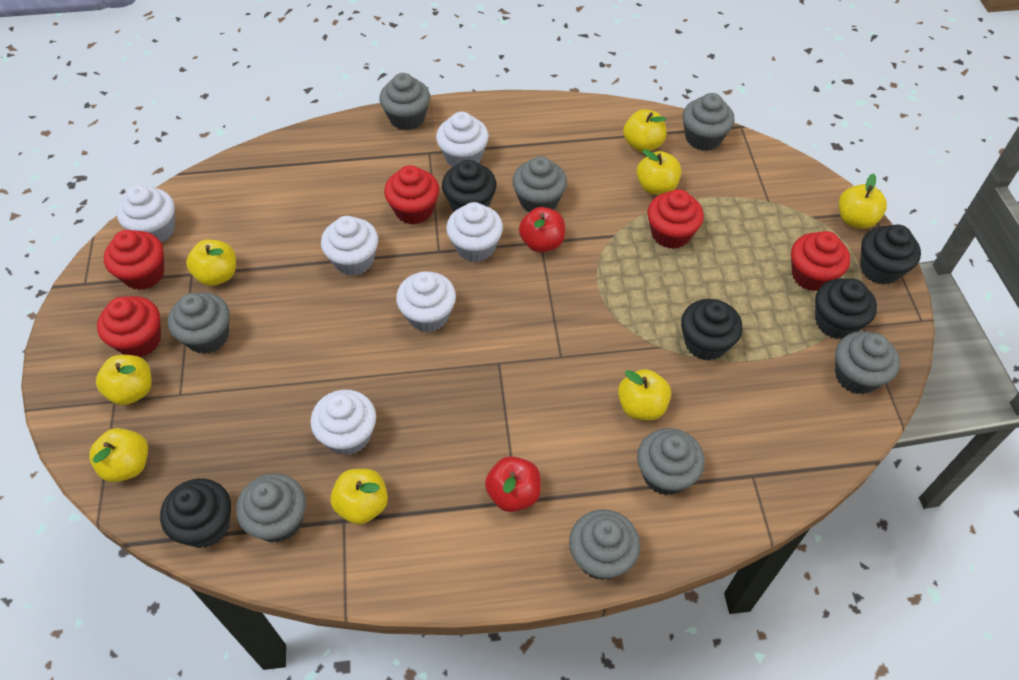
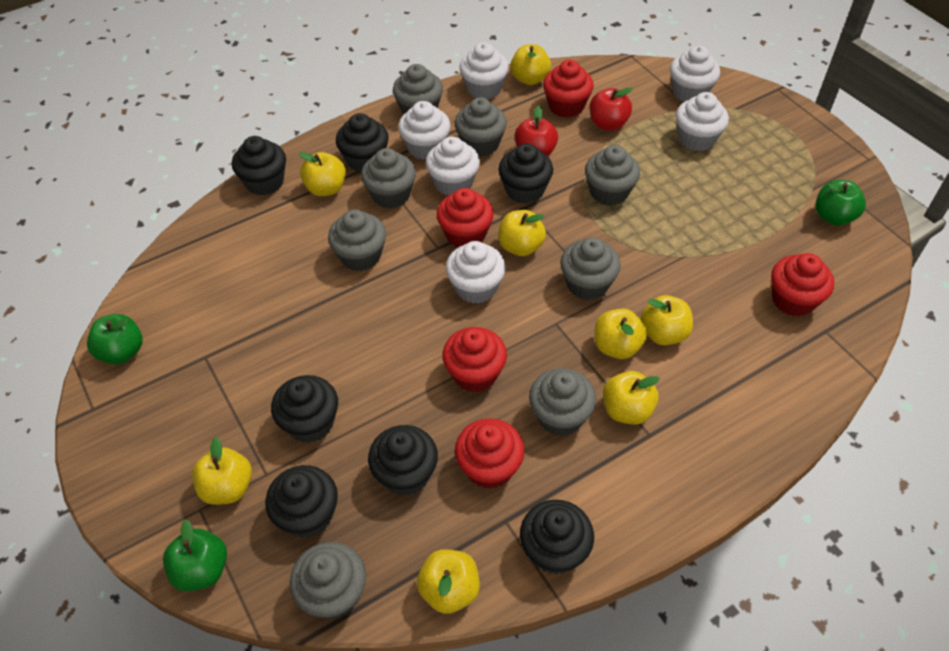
black cupcake: [160,479,231,548] [442,160,496,211] [681,299,743,361] [815,278,877,339] [860,225,921,285] = 5 -> [232,136,286,196] [265,465,338,538] [271,375,338,443] [336,113,389,172] [368,425,438,496] [498,144,553,204] [520,500,594,575] = 7
green apple: none = 0 -> [87,314,143,365] [163,520,227,591] [815,180,866,226] = 3

